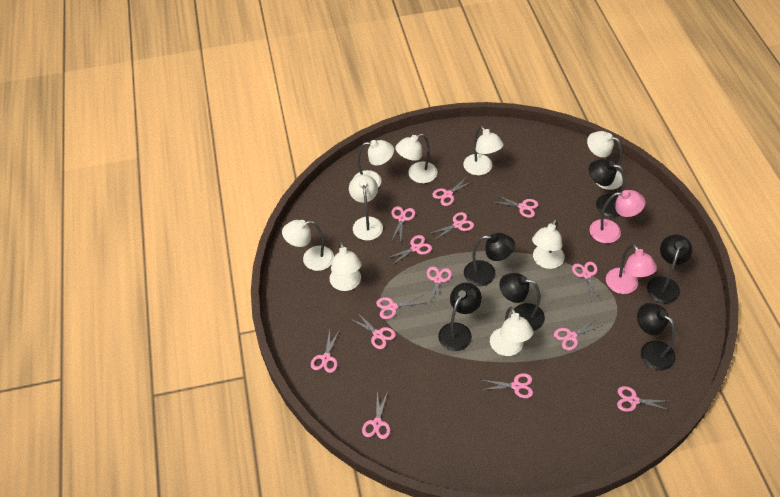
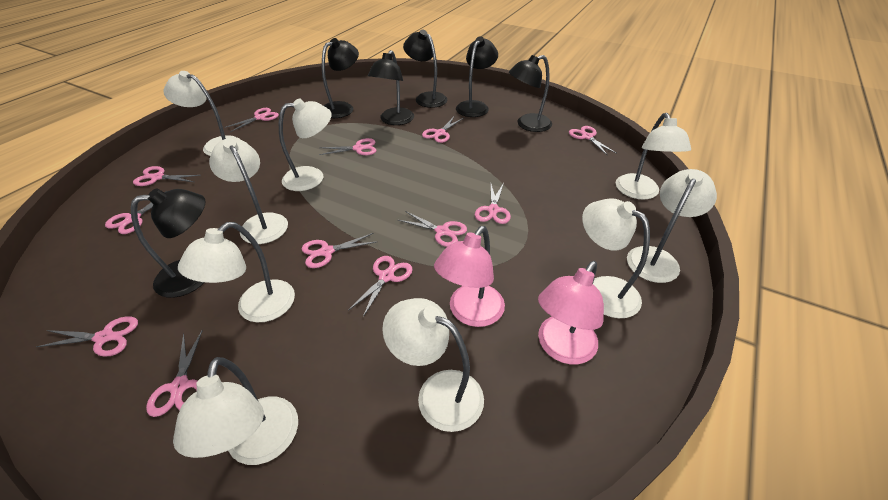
pink scissors: [311,330,339,373] [351,312,396,349] [362,391,390,439] [376,295,424,319] [388,235,432,265] [391,206,415,242] [427,266,452,305] [429,212,474,241] [432,176,474,206] [482,373,533,398] [494,195,539,218] [554,319,603,351] [572,262,601,302] [617,386,671,412] = 14 -> [36,316,138,357] [105,191,167,234] [133,166,201,186] [146,329,203,417] [224,108,279,132] [302,233,376,268] [319,138,376,155] [349,256,413,317] [398,211,467,247] [422,117,464,143] [475,183,511,224] [569,126,617,156] = 12

